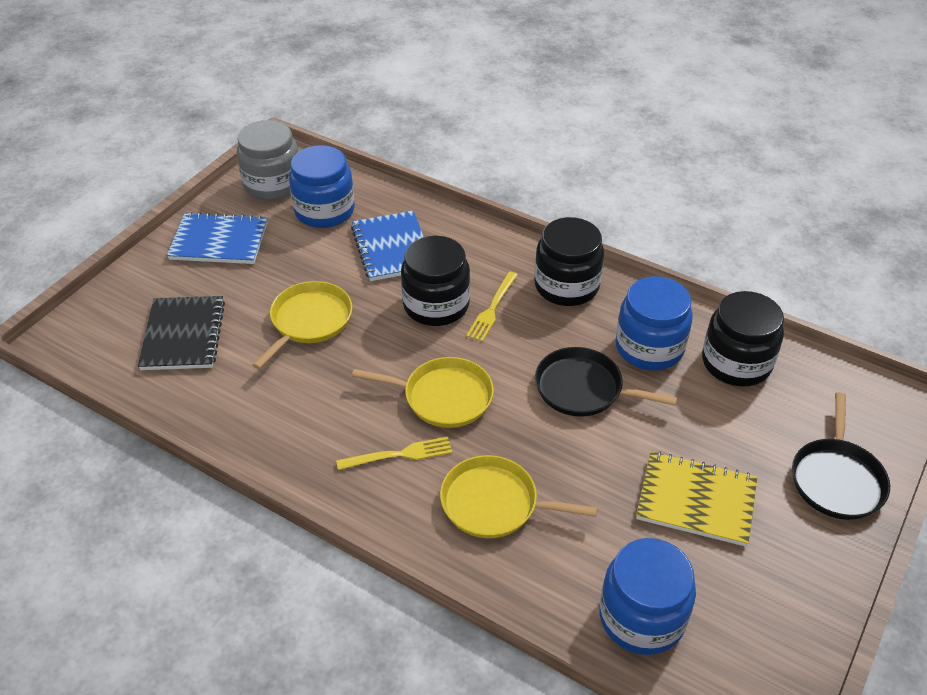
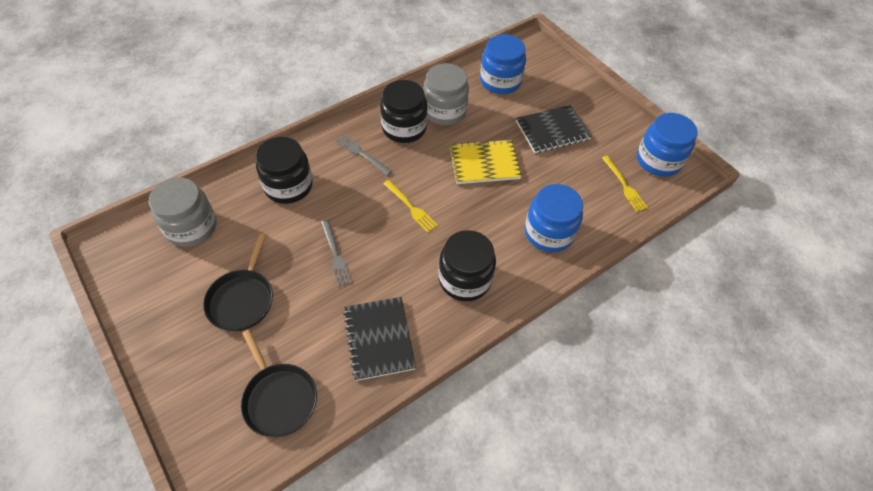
black notebook: [138,296,225,370] = 1 -> [343,297,416,381] [516,105,592,153] = 2
blue notebook: [167,212,268,264] [351,211,424,281] = 2 -> none = 0
grey fork: none = 0 -> [321,220,352,287] [336,134,392,176] = 2
grey jar: [237,120,298,201] = 1 -> [149,177,217,247] [423,63,469,125] = 2
yellow pan: [253,281,352,369] [352,357,494,428] [440,455,597,538] = 3 -> none = 0

